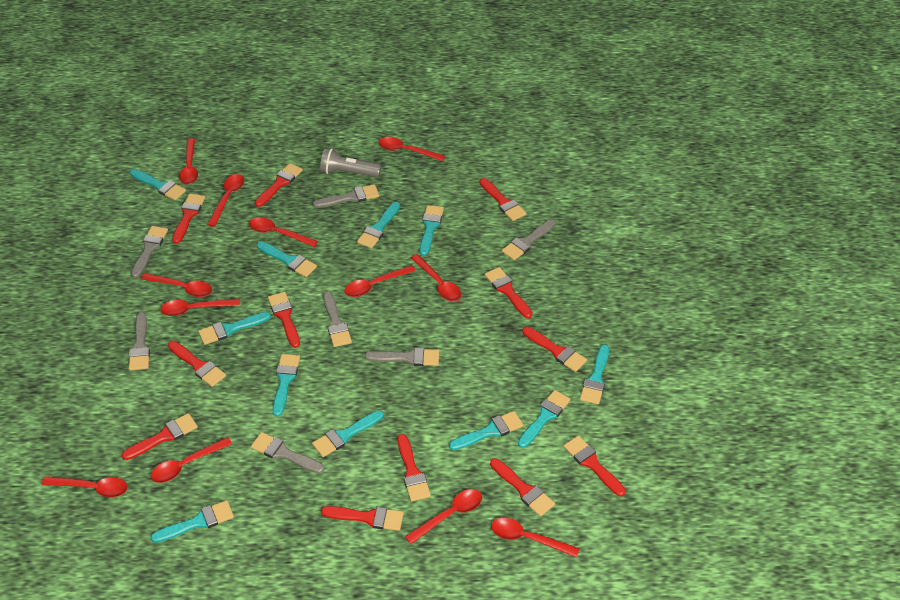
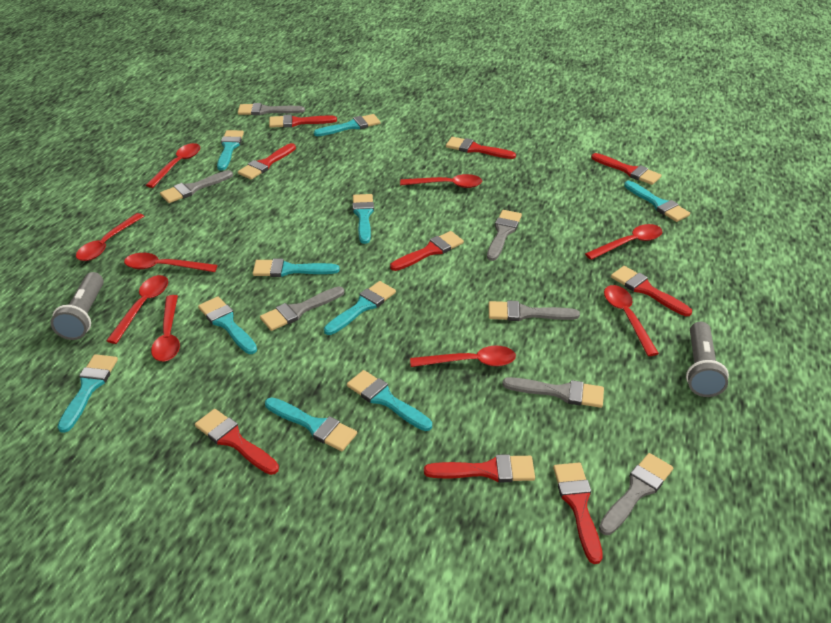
grey flashlight: [320,148,381,177] = 1 -> [50,272,104,340] [686,322,729,397] = 2
red brush: [121,413,198,460] [168,341,226,387] [172,194,205,244] [255,163,303,207] [268,292,300,348] [321,506,404,531] [397,434,431,502] [479,178,526,221] [485,267,532,318] [490,458,555,516] [523,327,587,372] [564,436,626,496] = 12 -> [195,409,279,475] [238,143,296,180] [269,115,337,128] [390,231,464,271] [424,454,535,482] [446,137,516,159] [553,463,603,564] [591,153,661,185] [611,266,692,316] = 9
red spoon: [42,476,128,497] [141,273,212,297] [150,437,232,483] [160,299,240,316] [179,138,198,185] [207,174,244,227] [249,217,318,247] [344,265,416,297] [378,137,445,161] [405,489,482,544] [411,254,461,301] [491,518,580,558] = 12 -> [76,213,144,261] [106,275,168,344] [124,253,217,272] [146,143,200,188] [151,295,180,361] [400,174,482,188] [410,346,516,367] [585,224,662,260] [604,285,659,356] = 9
turquoise brush: [130,169,186,200] [151,500,234,543] [198,312,271,345] [257,241,317,277] [273,354,300,417] [312,410,383,457] [357,202,400,248] [420,205,444,256] [449,411,523,450] [518,390,571,448] [580,345,609,404] = 11 -> [57,354,118,433] [198,296,257,354] [217,130,244,170] [253,259,340,277] [265,397,357,451] [314,114,380,136] [324,281,396,335] [347,370,432,431] [353,194,374,244] [624,181,690,222] = 10

